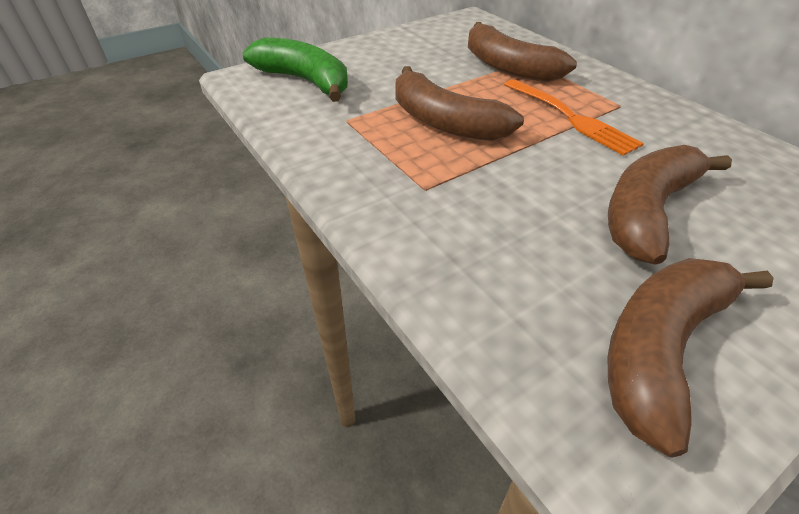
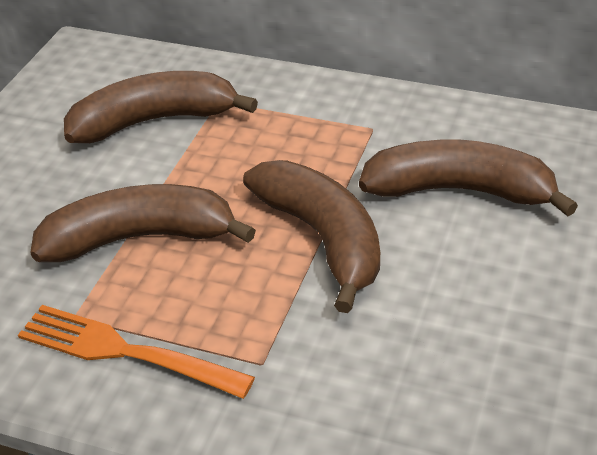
green banana: [242,37,348,102] = 1 -> none = 0

